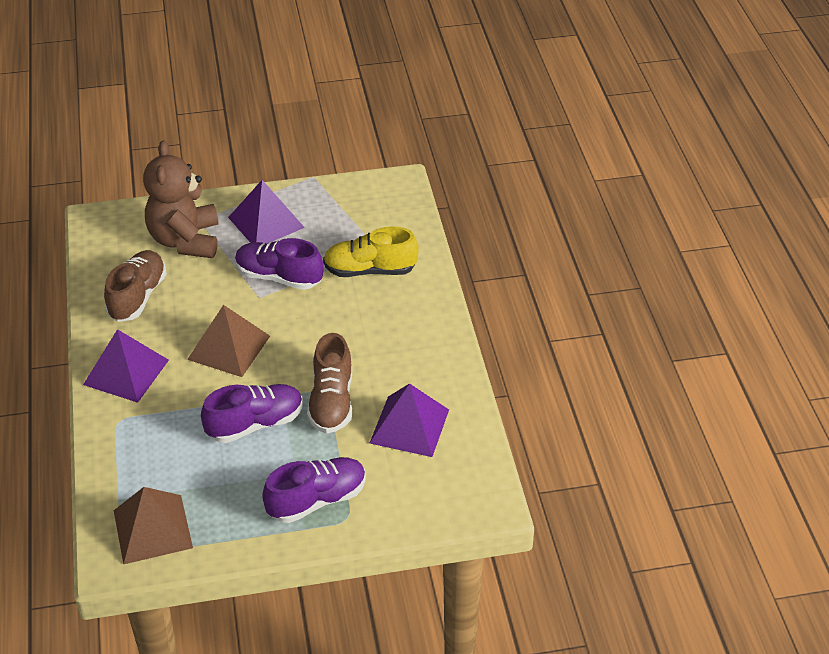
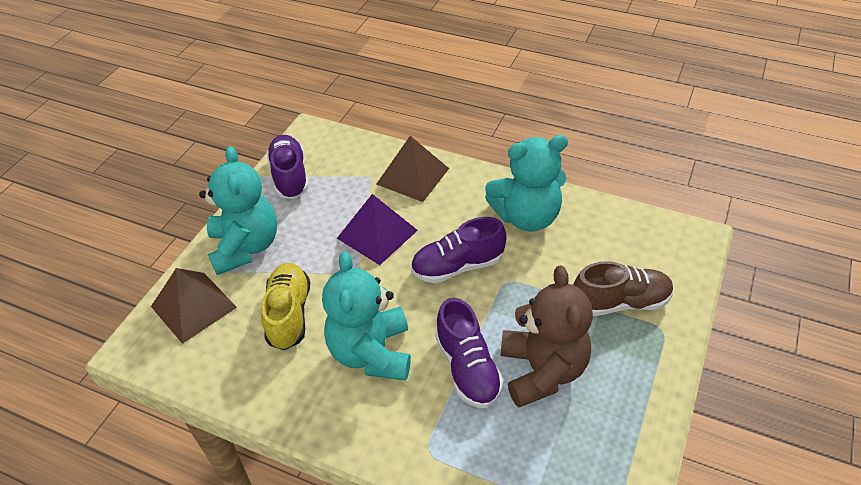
brown shoe: [104,250,167,322] [307,333,352,434] = 2 -> [573,261,674,316] = 1
purple pyramid: [83,329,169,403] [228,180,305,243] [370,383,449,457] = 3 -> [337,194,418,265] = 1
turquoise teddy bear: none = 0 -> [199,146,277,275] [322,251,411,381] [485,135,568,232] = 3

